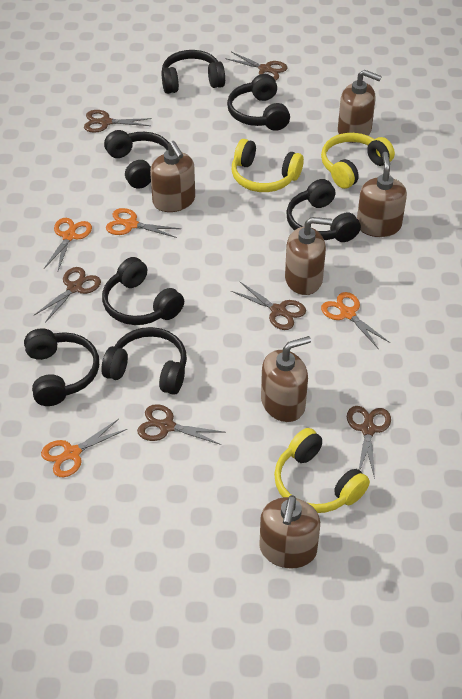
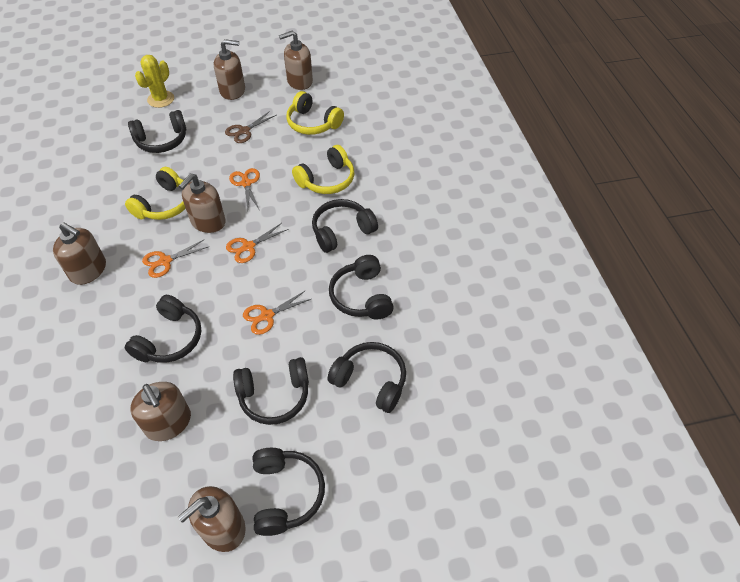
brown scissors: [33,267,101,323] [84,110,152,133] [137,404,226,445] [225,52,287,81] [231,282,306,330] [347,406,391,479] = 6 -> [225,111,276,143] = 1
yellow cactus: none = 0 -> [135,55,174,108] = 1

